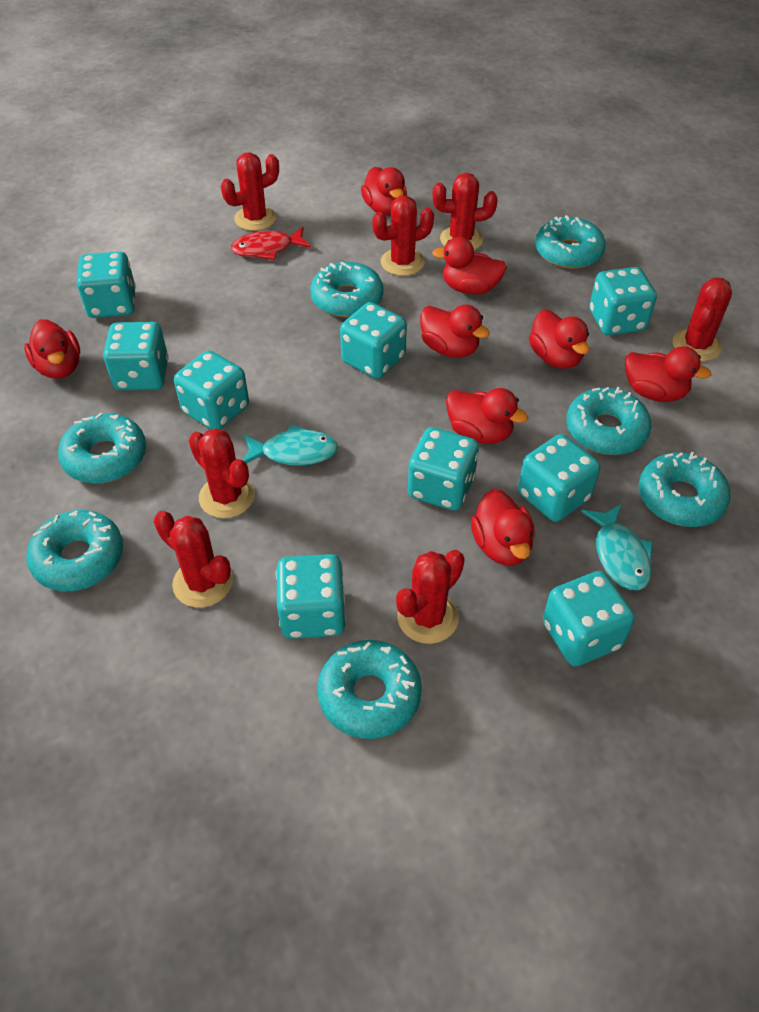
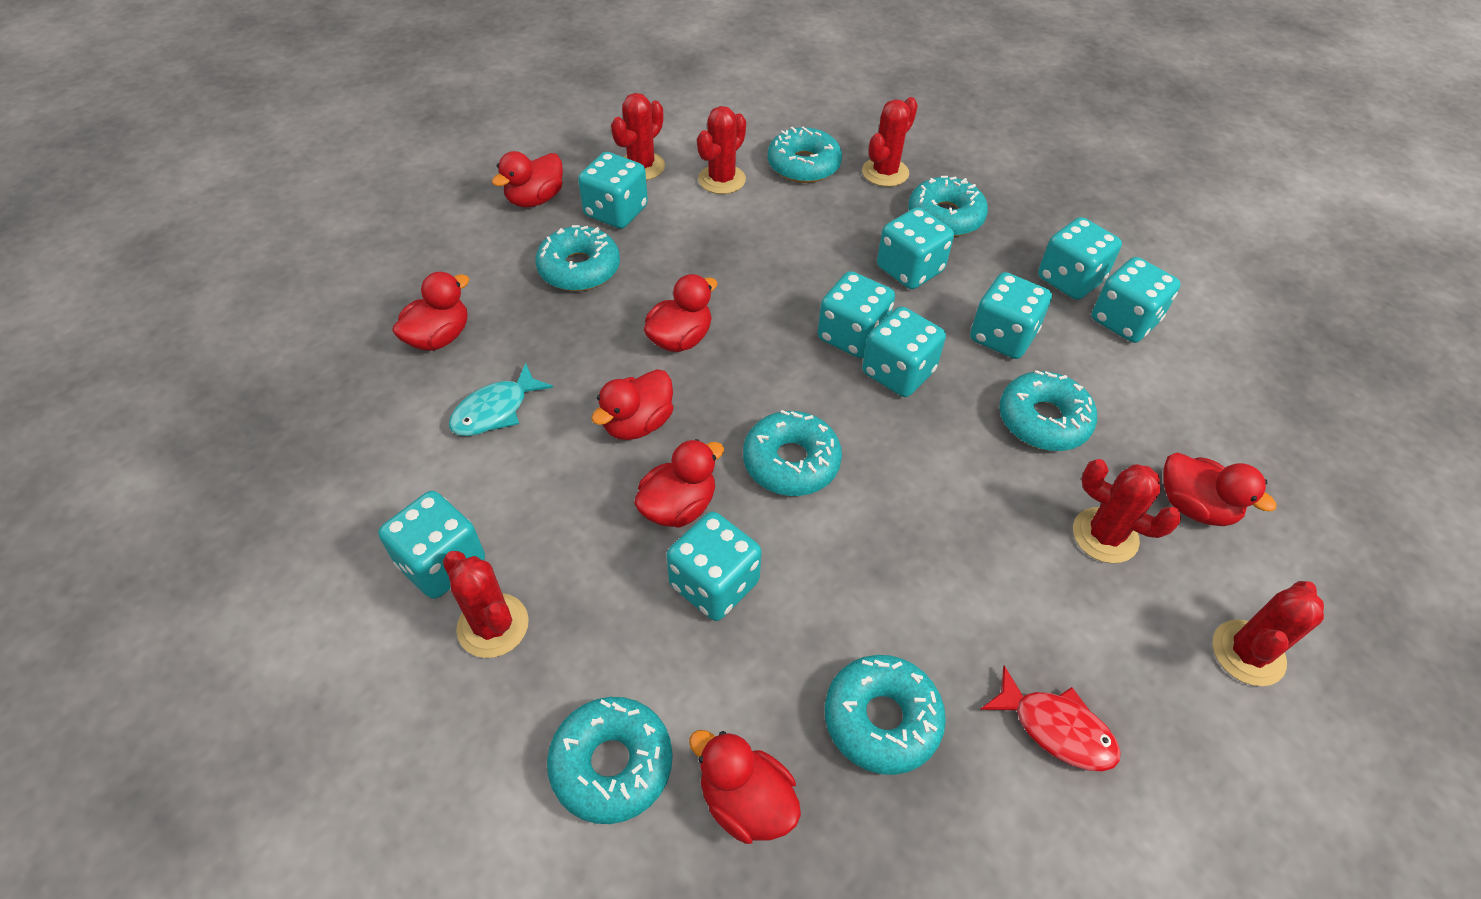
red cactus: [154,511,233,608] [189,428,255,518] [221,152,279,231] [372,196,434,276] [396,550,465,644] [433,173,498,250] [672,277,732,362] = 7 -> [443,551,529,658] [611,93,665,180] [697,106,746,194] [862,97,918,187] [1073,459,1181,563] [1212,581,1324,686] = 6
red duck: [24,319,80,379] [361,167,407,216] [420,305,490,358] [432,237,507,294] [446,388,528,444] [471,489,535,566] [529,310,590,369] [625,346,711,402] = 8 -> [392,272,469,351] [492,151,563,208] [591,369,673,440] [634,439,724,528] [644,274,717,352] [689,730,801,844] [1163,452,1276,526] = 7
turquoise fish: [243,424,338,466] [581,504,653,590] = 2 -> [449,363,553,436] = 1

